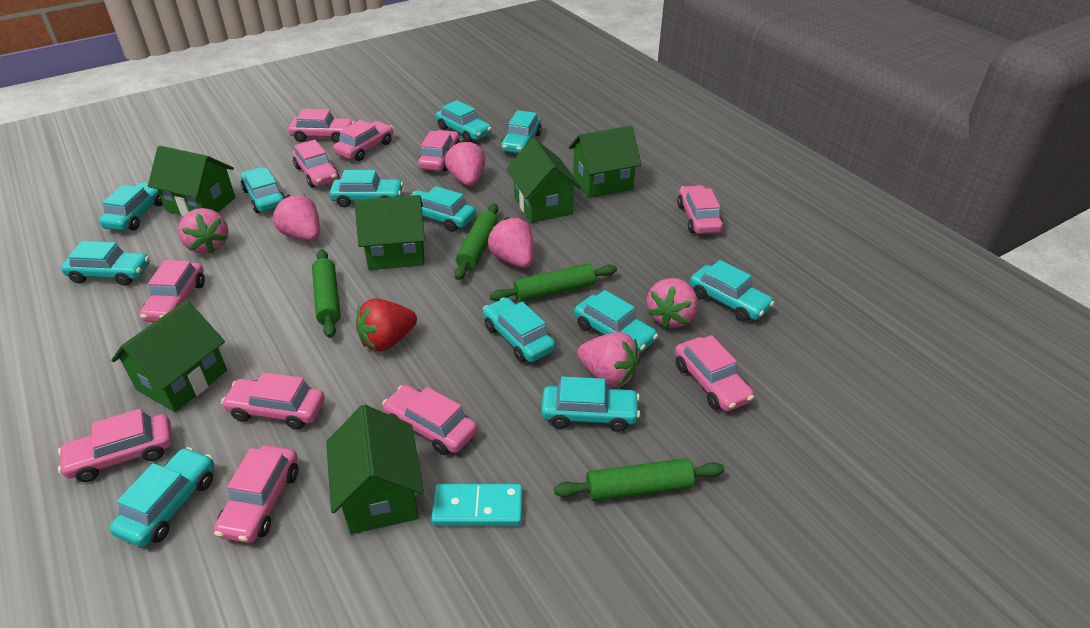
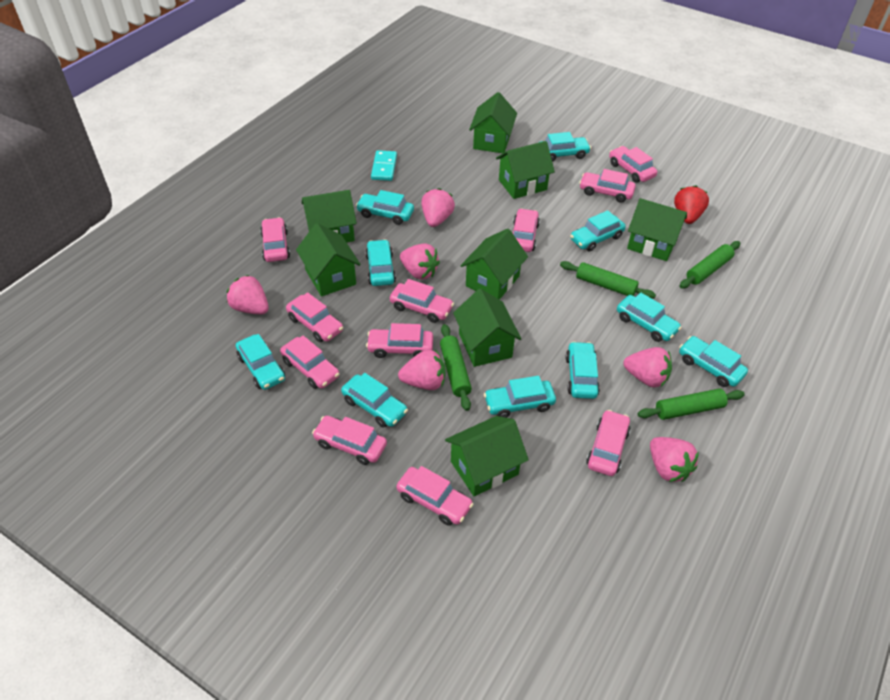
green house: [111,300,227,412] [148,146,235,216] [326,405,424,534] [354,195,425,270] [507,138,581,223] [569,126,642,198] = 6 -> [296,223,361,297] [301,190,357,242] [445,416,529,496] [453,289,521,367] [460,229,528,300] [469,92,517,153] [496,141,555,199] [627,198,687,261] = 8
turquoise car: [61,241,150,286] [99,182,163,231] [110,447,214,547] [241,167,285,213] [329,170,403,207] [412,186,476,232] [436,100,492,142] [483,297,555,362] [501,110,542,154] [541,377,640,432] [574,290,658,354] [690,260,774,322] = 12 -> [236,334,285,390] [341,373,408,428] [356,190,414,225] [365,239,396,286] [484,376,556,418] [541,132,591,162] [566,341,600,399] [570,210,626,252] [617,293,682,342] [679,336,748,387] = 10

